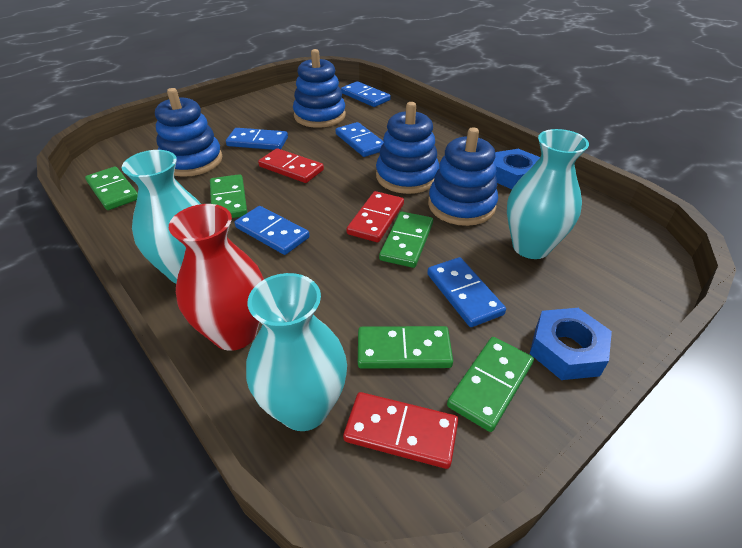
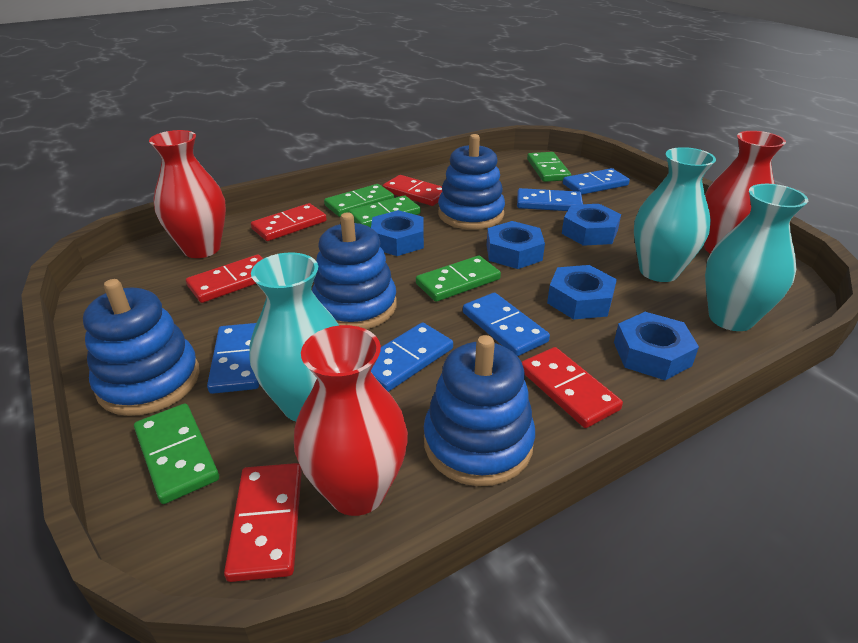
blue nut: [494,149,540,189] [530,308,612,380] = 2 -> [371,210,424,256] [487,221,545,269] [547,265,617,320] [562,204,621,246] [614,312,699,380] = 5
red domino: [258,148,324,183] [343,392,458,469] [347,191,404,242] = 3 -> [186,255,263,303] [224,463,302,582] [251,203,327,241] [383,175,443,206] [522,347,623,428] = 5
red vase: [169,204,264,351] = 1 -> [149,130,226,258] [294,325,408,516] [704,131,786,254] = 3

